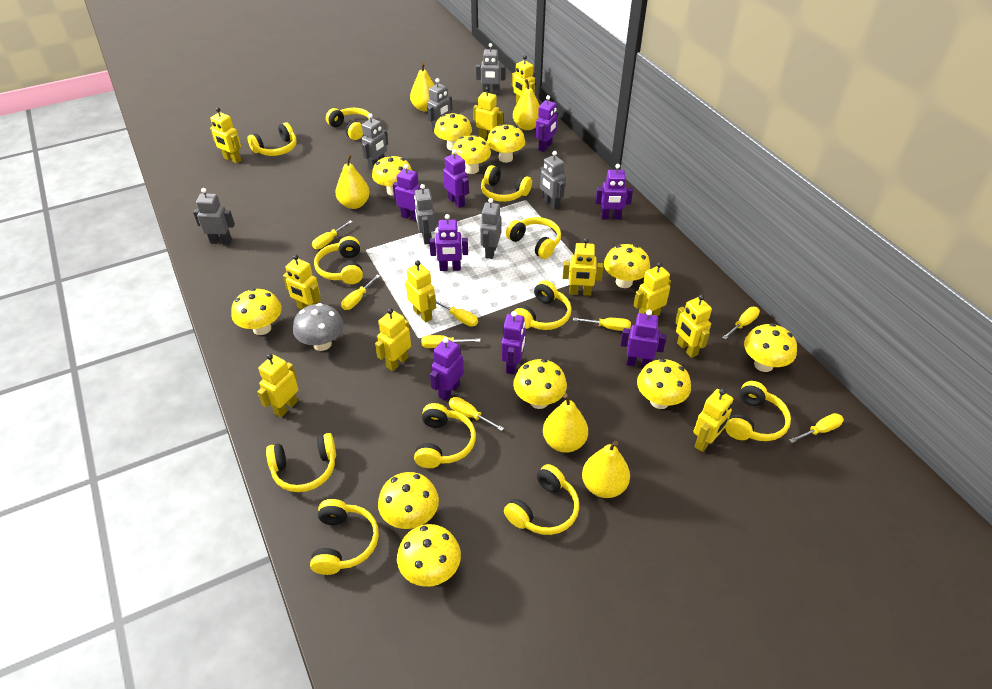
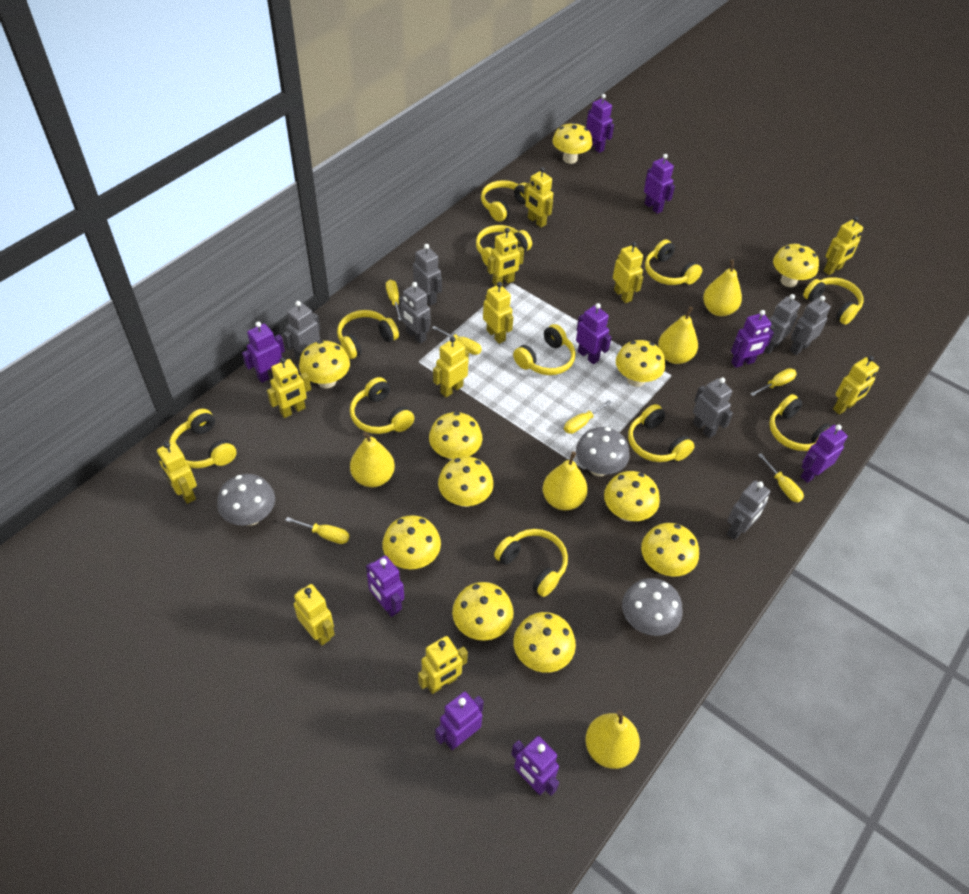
grey mushroom: [293,303,343,351] = 1 -> [217,474,275,526] [576,427,629,476] [622,578,682,636] = 3
purple robot: [393,164,421,221] [429,214,468,271] [430,337,464,401] [443,149,469,208] [501,311,526,375] [536,95,558,152] [595,164,633,220] [620,310,667,368] = 8 -> [242,322,285,383] [366,555,404,617] [435,692,484,750] [511,736,559,796] [576,303,612,364] [586,94,614,153] [644,154,675,214] [731,310,774,368] [801,425,848,483] = 9
yellow screwdriver: [312,220,353,249] [341,275,380,310] [422,335,480,348] [436,301,478,327] [449,397,504,431] [573,318,631,331] [722,307,760,339] [790,413,844,443] = 8 -> [285,517,349,544] [386,280,401,321] [432,326,482,355] [564,400,612,434] [750,368,797,396] [758,453,804,502] = 6

